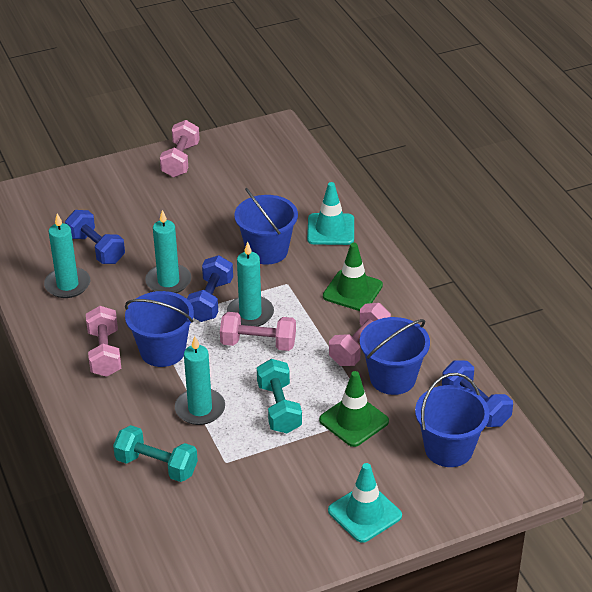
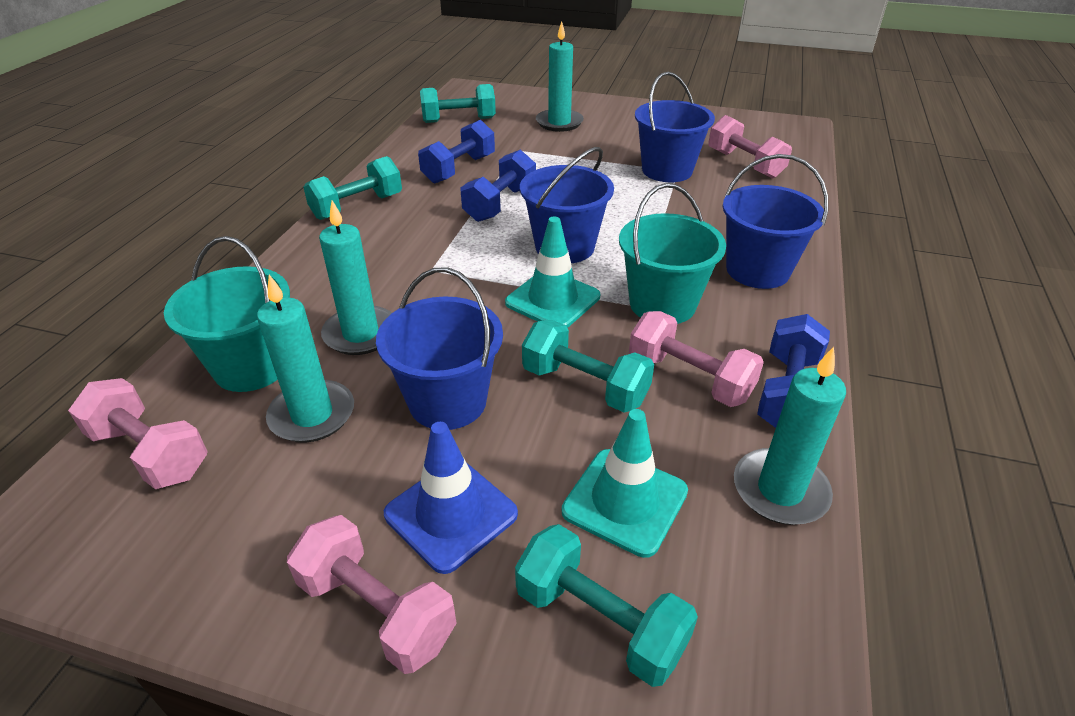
blue traffic cone: none = 0 -> [384,422,518,574] = 1
green traffic cone: [319,371,389,447] [323,242,383,311] = 2 -> none = 0
turquoise bucket: none = 0 -> [164,236,290,392] [619,183,726,324] = 2
turquoise dumbbell: [113,425,198,482] [257,359,302,433] = 2 -> [303,156,402,220] [420,84,496,123] [515,524,698,687] [522,320,654,413] = 4

